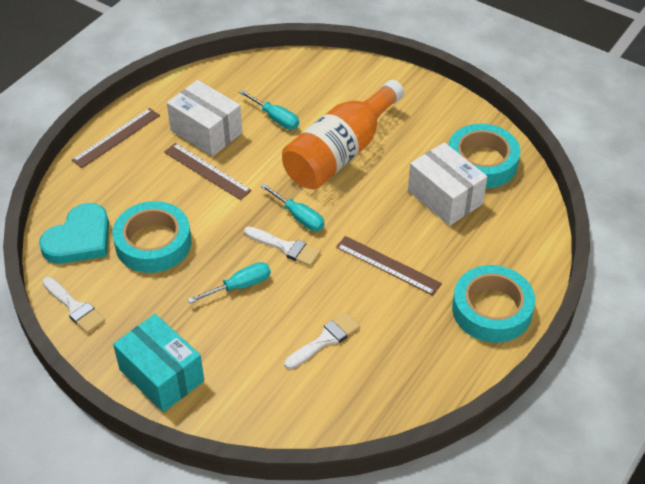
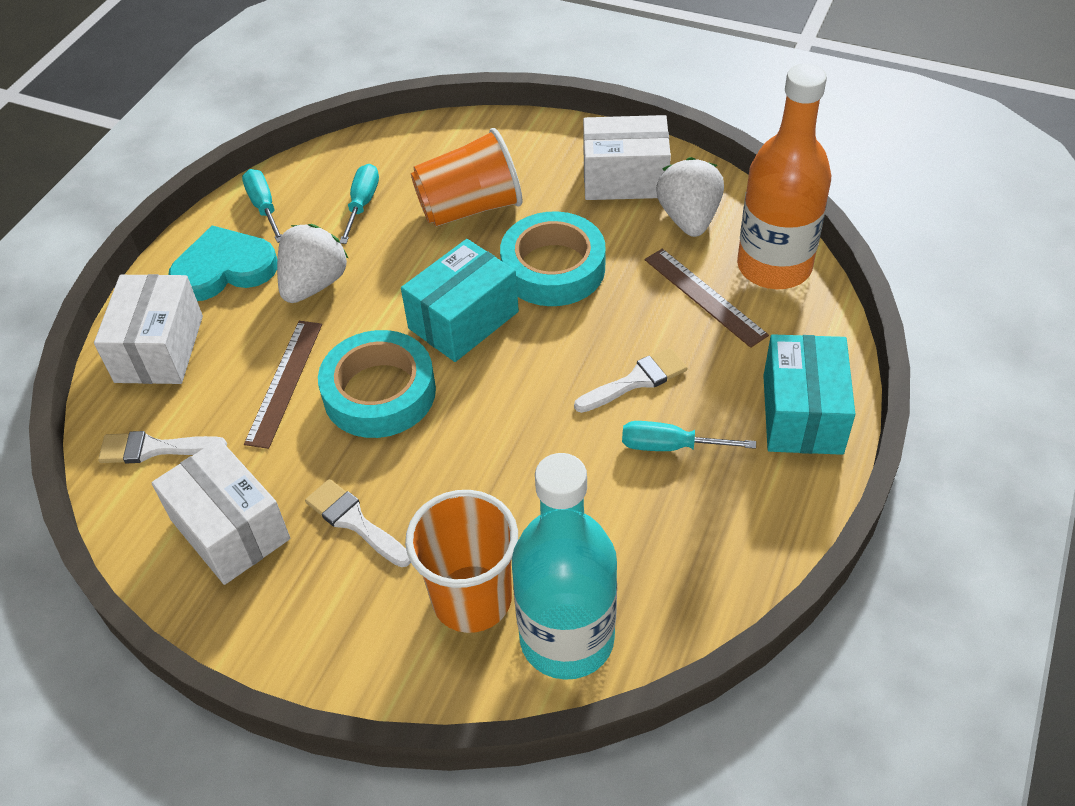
brown ruler: [72,108,160,168] [164,143,252,200] [336,236,442,295] = 3 -> [244,321,322,449] [645,249,769,348] = 2
orange cup: none = 0 -> [405,490,518,633] [411,128,522,227] = 2
turquoise bottle: none = 0 -> [512,453,617,680] = 1
turquoise box: [113,314,204,412] = 1 -> [401,239,519,362] [763,334,856,455] = 2
turquoise tape: [112,201,191,273] [448,124,520,188] [452,265,535,343] = 3 -> [318,330,436,438] [500,211,606,306] = 2
white box: [167,80,242,156] [408,142,487,226] = 2 -> [94,274,203,384] [151,439,290,585] [583,115,671,200] = 3
white strawberry: none = 0 -> [277,224,349,303] [656,157,724,237] = 2

